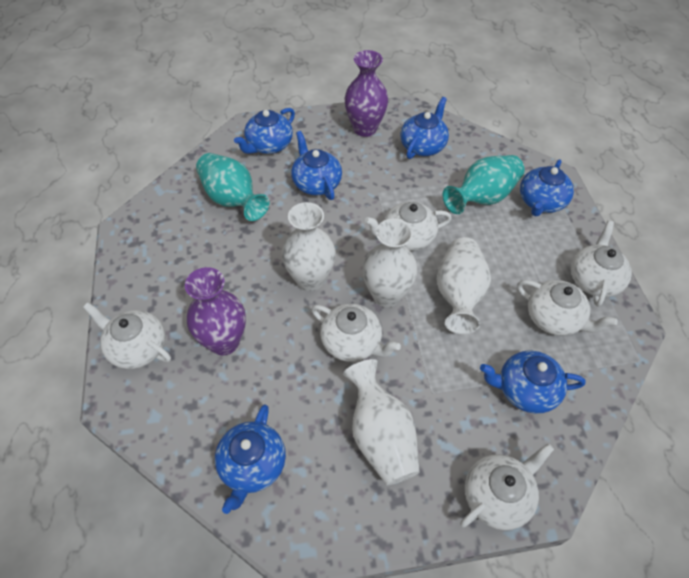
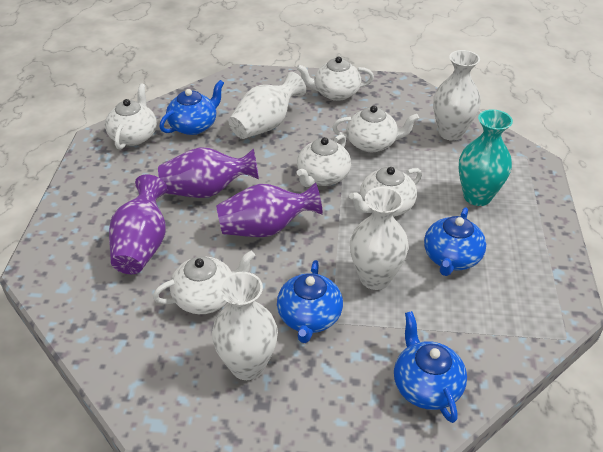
blue teapot: [215,404,286,514] [234,108,295,154] [291,131,342,200] [400,97,449,159] [480,350,586,414] [520,159,574,216] = 6 -> [159,80,224,135] [277,260,343,343] [394,311,467,423] [424,207,486,276] = 4
purple vase: [185,267,246,355] [344,50,388,137] = 2 -> [109,174,167,274] [158,147,259,198] [216,182,323,237] = 3
turquoise vase: [196,153,269,221] [443,155,525,214] = 2 -> [459,109,513,206] = 1

